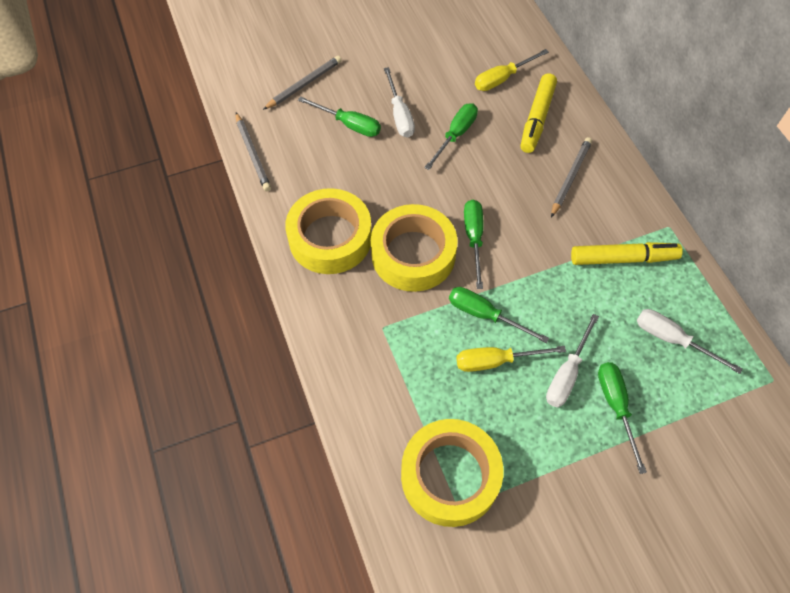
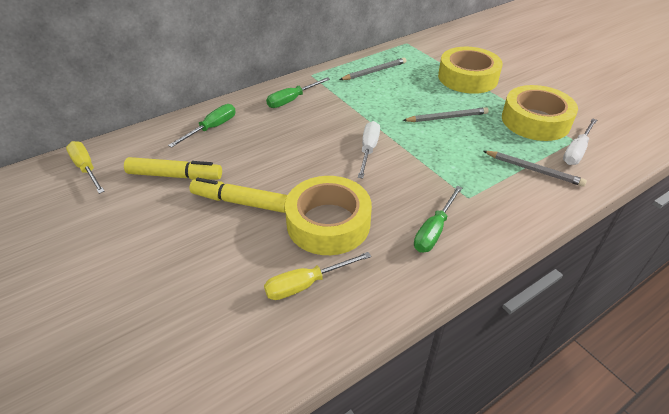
green screwdriver: [298,96,381,137] [424,103,478,170] [449,287,549,343] [464,200,484,289] [598,362,647,474] = 5 -> [168,104,236,148] [266,77,330,108] [414,186,462,252] = 3
white screwdriver: [384,67,415,137] [546,314,599,407] [637,309,743,374] = 3 -> [358,121,380,178] [563,118,597,165] = 2

